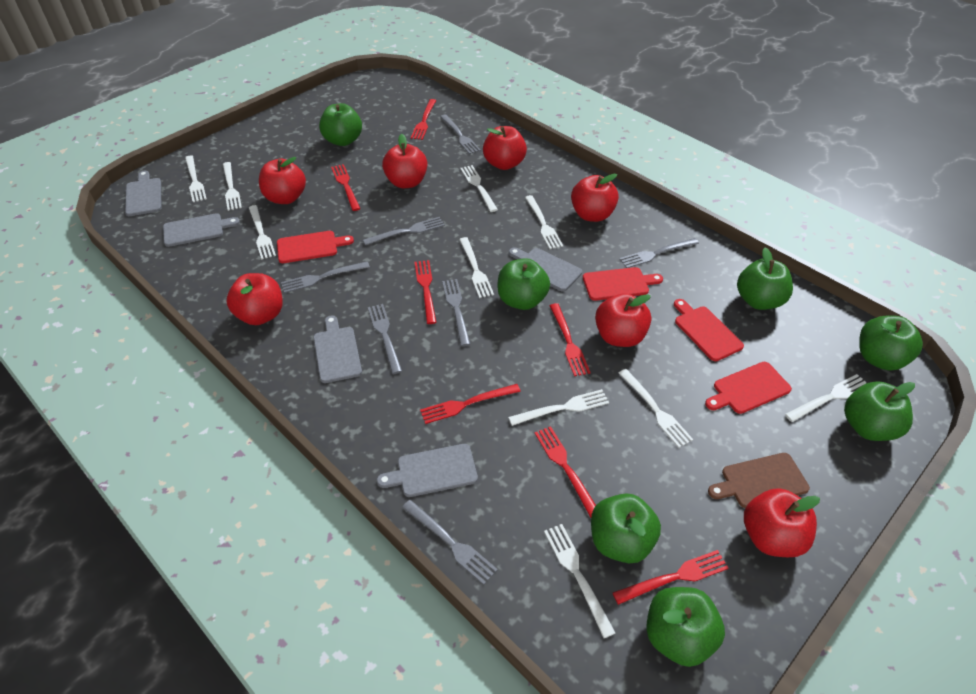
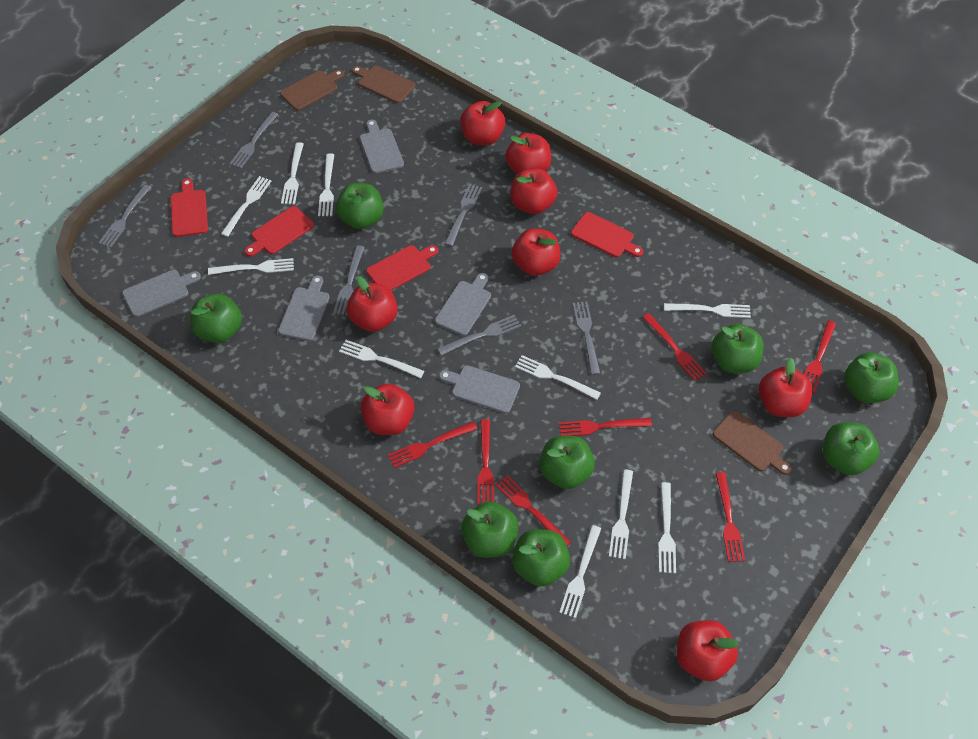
brown cutting board: [708,453,810,508] = 1 -> [280,70,344,110] [352,65,415,103] [713,411,792,475] = 3
green apple: [319,103,362,146] [498,258,550,310] [591,493,661,563] [646,587,725,667] [737,247,793,310] [844,381,915,441] [859,316,923,370] = 7 -> [190,294,242,343] [336,183,384,229] [461,501,519,558] [512,529,570,587] [540,436,595,489] [711,324,764,373] [823,422,879,475] [844,353,899,403] = 8
grey fork: [281,261,370,293] [363,217,445,245] [368,304,402,374] [402,500,498,585] [440,114,481,154] [442,279,470,346] [619,238,699,268] = 7 -> [99,184,151,248] [229,112,279,169] [333,245,365,316] [437,315,521,355] [445,184,482,246] [573,301,600,375] = 6
red apple: [226,273,283,325] [259,157,306,204] [382,134,427,188] [483,126,527,170] [571,174,619,222] [595,293,651,347] [744,488,820,557] = 7 -> [347,276,398,332] [361,383,415,435] [460,101,505,145] [505,133,551,174] [510,168,557,214] [512,228,560,276] [677,620,738,681] [759,358,813,417] = 8

